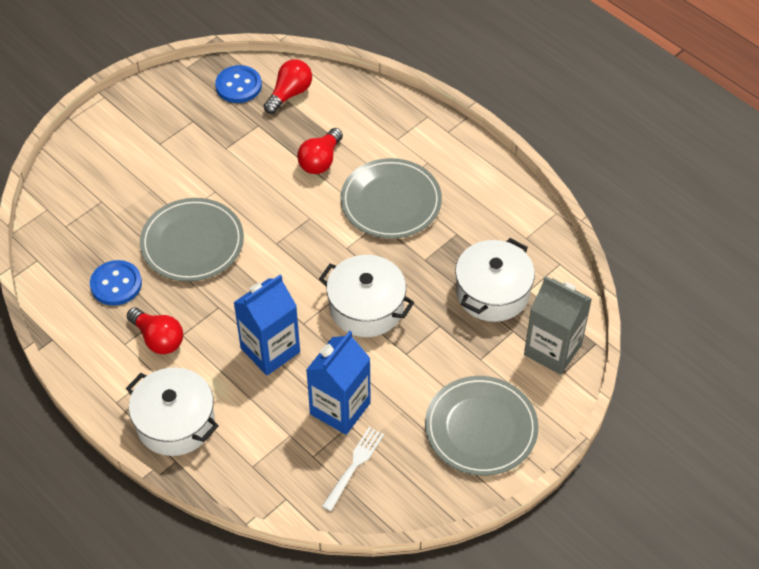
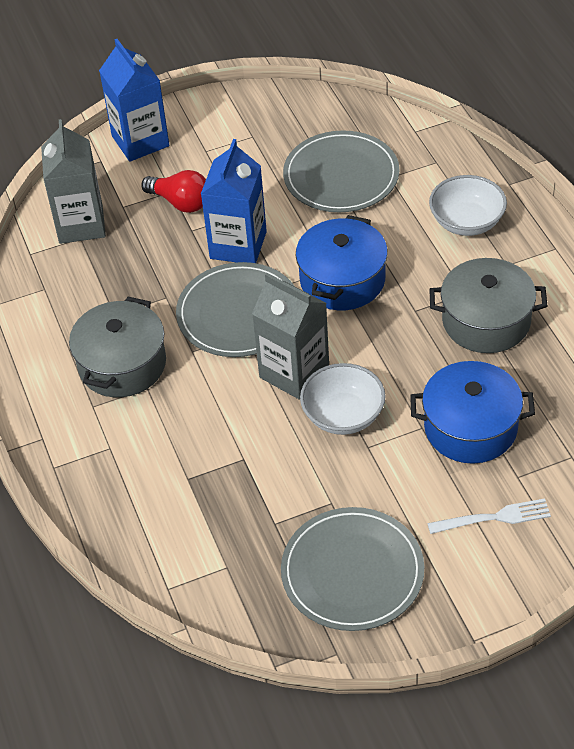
blue button: [90,260,142,306] [215,65,262,103] = 2 -> none = 0
blue pot: none = 0 -> [296,215,388,310] [410,361,535,464] = 2
grey carton: [524,276,592,375] = 1 -> [41,119,106,244] [252,273,329,400] = 2
grey pot: none = 0 -> [69,297,166,397] [429,258,547,353] = 2
red light bulb: [127,307,183,354] [264,59,312,114] [297,128,343,174] = 3 -> [141,170,206,213] = 1
white bowl: none = 0 -> [300,363,386,435] [429,175,507,236] = 2
white pot: [126,367,219,456] [319,255,415,337] [455,238,535,322] = 3 -> none = 0

